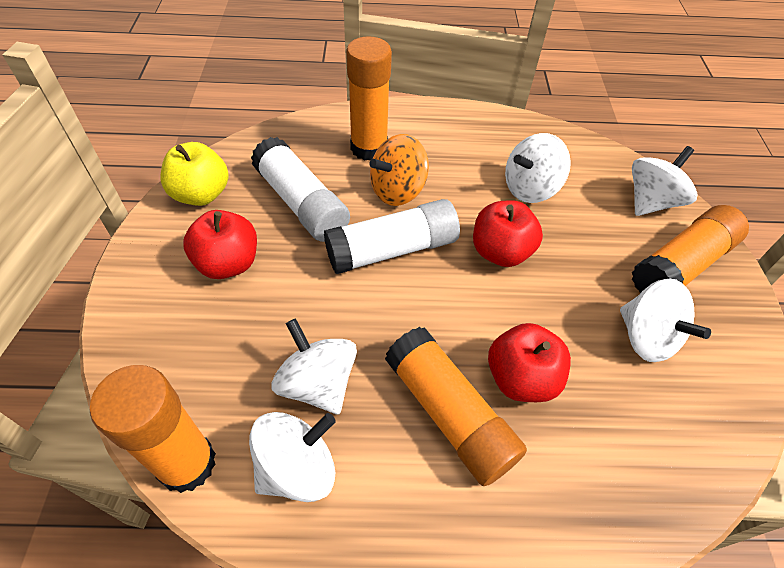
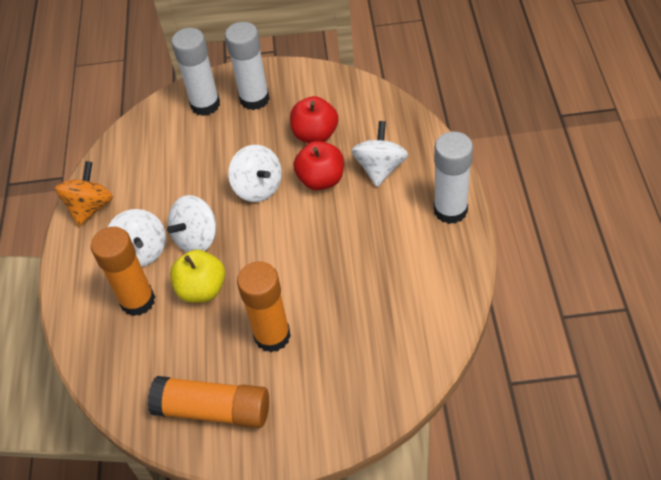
orange glue stick: [90,365,216,493] [346,36,392,161] [385,327,527,486] [632,205,749,293] = 4 -> [91,227,155,316] [148,376,269,428] [237,262,291,352] = 3
red apple: [183,210,257,279] [473,200,543,267] [488,323,571,402] = 3 -> [290,96,338,143] [293,141,344,190] = 2
white glue stick: [251,137,350,242] [324,199,460,274] = 2 -> [171,28,220,116] [225,22,270,110] [434,131,473,224] = 3
white spinning top: [249,412,336,502] [271,318,357,414] [505,133,571,203] [620,279,711,362] [632,146,697,216] = 5 -> [108,209,166,267] [167,195,216,252] [228,145,282,202] [351,121,408,187] = 4

